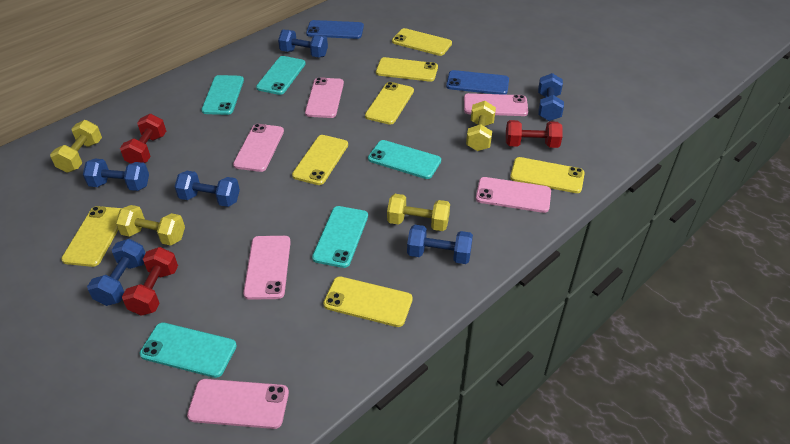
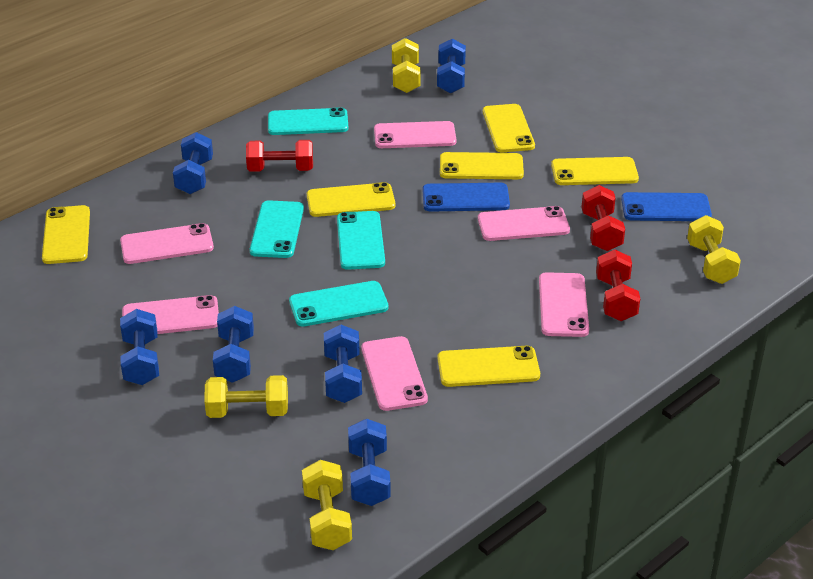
turquoise phone: [140,322,237,378] [201,75,244,115] [256,56,306,95] [312,206,368,268] [368,140,441,179] = 5 -> [250,200,304,258] [268,107,349,135] [289,281,389,327] [337,211,385,270] = 4
yellow phone: [61,206,122,267] [292,135,348,185] [323,276,413,327] [365,82,414,125] [376,57,438,82] [392,28,452,56] [510,157,585,193] = 7 -> [42,205,90,264] [307,182,396,217] [437,346,540,387] [440,152,524,179] [483,104,535,152] [551,157,639,185] = 6

